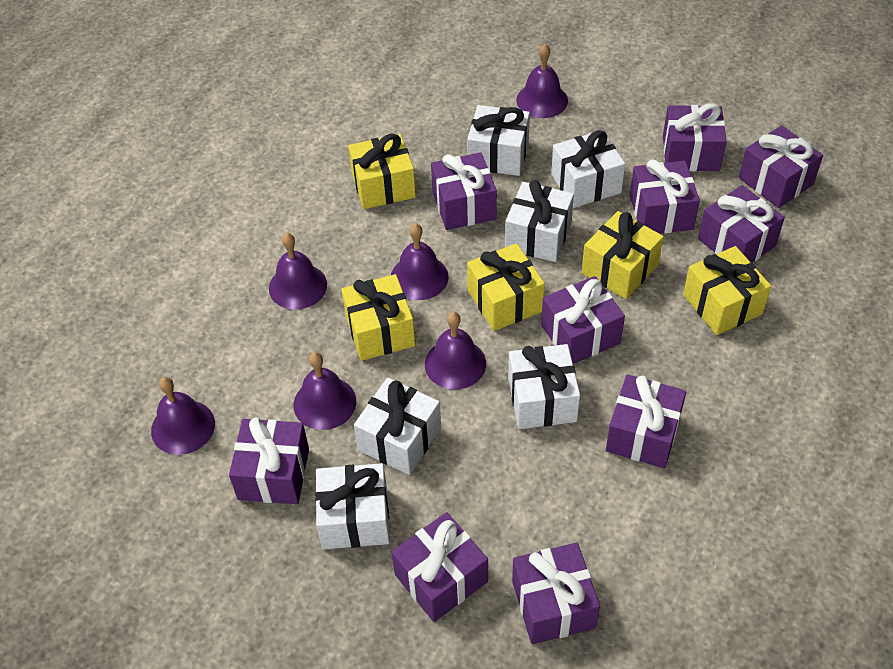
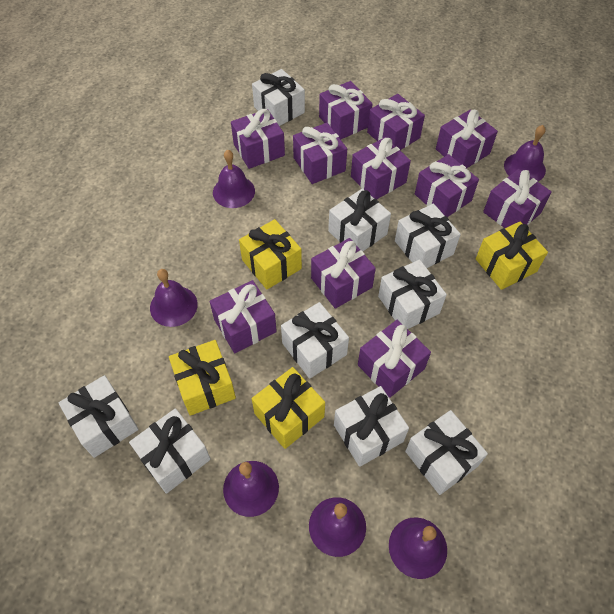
purple gift: [229,417,309,504] [391,512,488,622] [431,152,497,230] [512,543,600,644] [541,276,625,364] [606,374,686,468] [630,160,700,234] [663,103,727,171] [698,185,785,262] [739,125,823,208] = 10 -> [210,280,277,353] [231,109,285,169] [293,123,347,184] [311,238,376,309] [319,81,373,139] [351,137,411,199] [358,320,431,398] [367,94,425,150] [415,154,479,217] [436,110,498,168] [483,169,552,228] = 11
white gift: [315,463,390,549] [354,378,441,475] [467,105,530,176] [505,180,574,262] [508,344,580,429] [551,130,625,208] = 6 -> [59,375,139,458] [129,408,211,494] [252,69,305,126] [281,302,349,379] [328,189,391,251] [334,386,409,467] [378,260,447,329] [395,203,461,268] [405,410,488,495] = 9
yellow gift: [341,274,415,361] [348,134,416,209] [467,243,545,331] [581,211,664,299] [683,246,771,335] = 5 -> [169,340,236,416] [239,219,302,289] [252,367,325,449] [476,222,548,290] = 4

